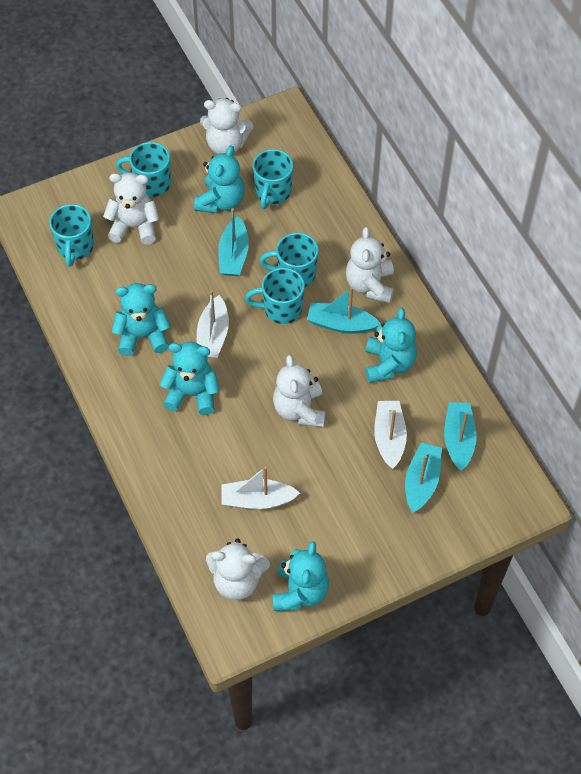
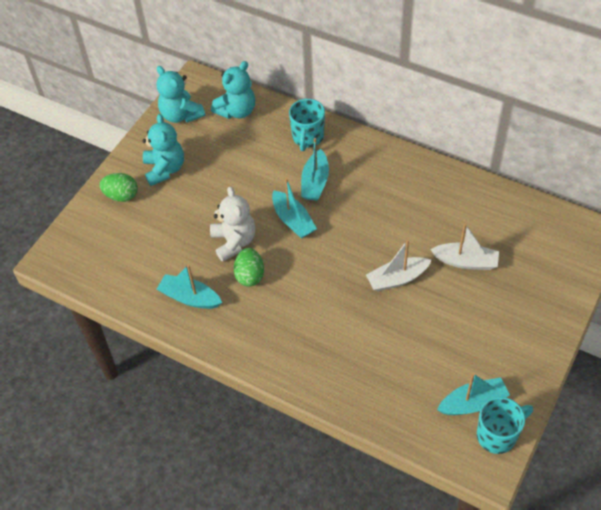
green egg: none = 0 -> [99,173,138,202] [234,248,264,286] = 2
turquoise mug: [49,204,94,267] [116,142,171,197] [245,267,305,324] [253,149,293,209] [259,233,319,288] = 5 -> [289,99,325,151] [477,397,533,454] = 2
turquoise teddy bear: [112,283,171,356] [160,342,220,415] [194,145,244,213] [272,541,329,611] [365,308,417,383] = 5 -> [142,114,184,186] [156,66,205,123] [211,61,255,119] = 3
white boat: [197,290,229,358] [221,466,300,509] [374,401,407,469] = 3 -> [366,240,432,291] [430,223,499,270] = 2
white teddy bear: [103,173,159,245] [200,98,253,154] [206,539,270,600] [273,355,326,427] [346,227,394,303] = 5 -> [210,186,255,262] = 1

